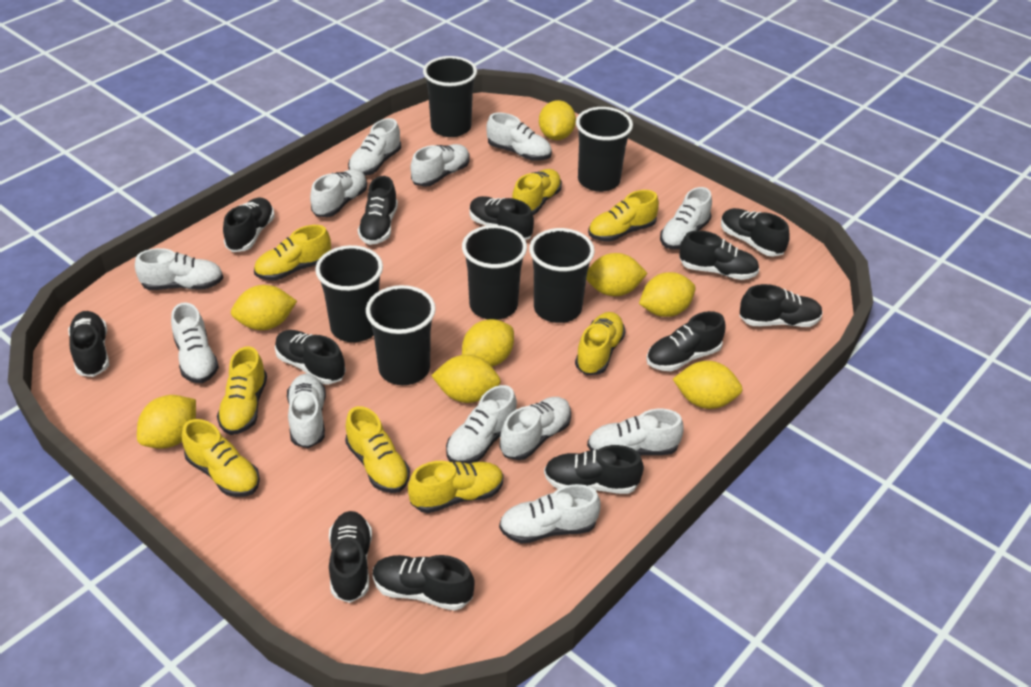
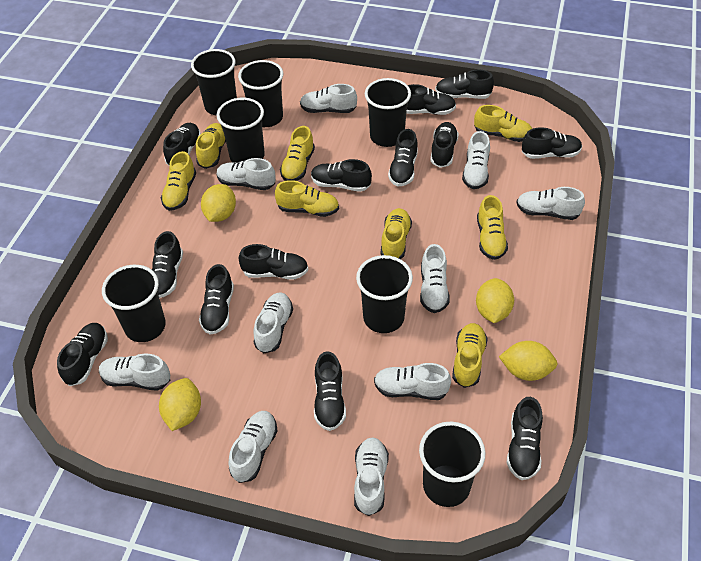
black cup: [315,245,383,342] [366,285,436,385] [423,56,477,137] [462,225,527,320] [529,228,595,323] [576,107,633,192] = 6 -> [102,265,166,342] [191,49,237,115] [217,98,265,163] [238,60,283,127] [356,255,413,333] [365,78,411,147] [419,422,486,507] = 7
black shoe: [68,311,109,377] [223,198,275,252] [275,330,346,385] [329,511,372,603] [358,176,398,245] [373,555,475,611] [469,196,534,240] [544,445,644,494] [646,311,725,371] [679,231,759,280] [721,208,790,257] [739,284,823,327] = 12 -> [57,323,108,386] [152,231,183,298] [163,123,201,165] [199,264,234,335] [239,244,308,280] [311,159,372,192] [314,351,346,431] [388,129,418,186] [406,84,456,115] [430,122,459,168] [435,70,494,99] [507,397,543,480] [522,127,582,159] = 13
white shoe: [135,248,223,290] [171,302,219,383] [287,374,326,448] [310,169,367,217] [348,118,401,176] [410,144,469,187] [446,385,517,463] [486,113,552,161] [499,484,601,544] [500,397,571,460] [587,409,684,455] [660,187,712,249] = 12 -> [99,354,171,391] [217,158,275,190] [229,411,278,483] [254,292,293,353] [300,84,357,113] [354,437,389,516] [374,363,451,400] [420,244,450,313] [462,131,490,189] [516,187,585,220] = 10
yellow lemon: [137,395,196,449] [231,285,297,330] [431,355,501,403] [462,319,514,367] [539,100,576,140] [586,253,648,296] [639,272,695,317] [673,361,742,409] = 8 -> [159,378,201,431] [201,184,236,222] [476,278,514,323] [499,341,558,381] = 4

